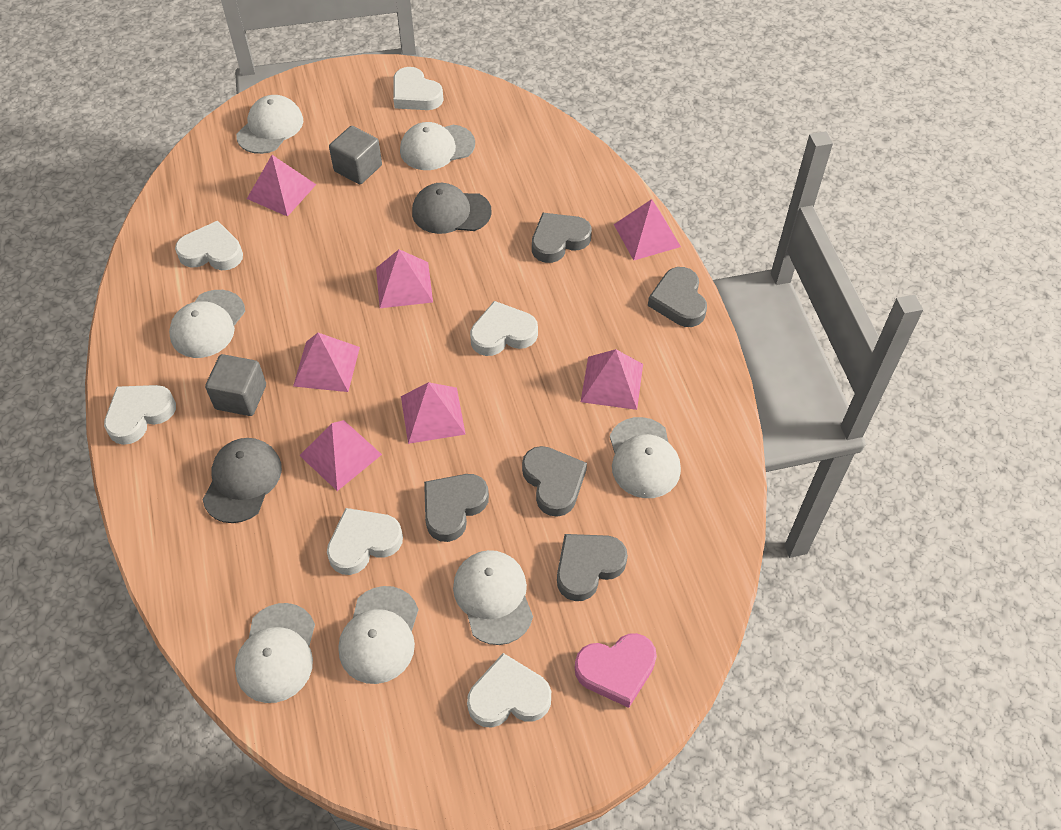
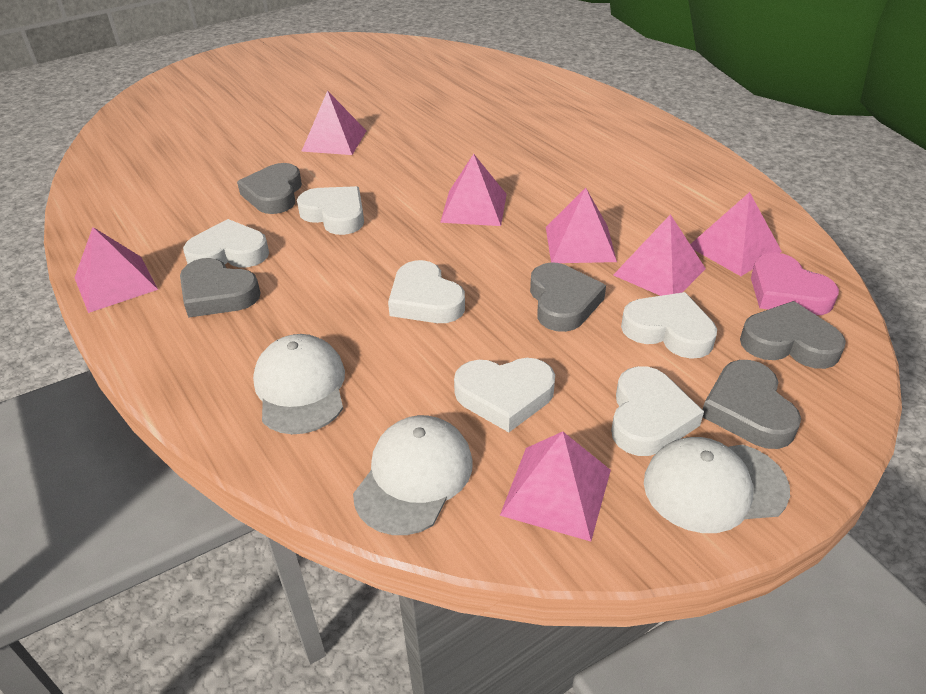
grey cap: [203,438,282,523] [412,183,492,234] = 2 -> none = 0
grey cube: [205,354,266,416] [329,126,382,184] = 2 -> none = 0
white cap: [169,290,245,358] [235,603,315,703] [236,95,303,154] [338,586,418,684] [400,122,475,170] [453,550,533,645] [610,417,681,498] = 7 -> [253,334,345,434] [353,415,473,535] [644,437,790,533] = 3

